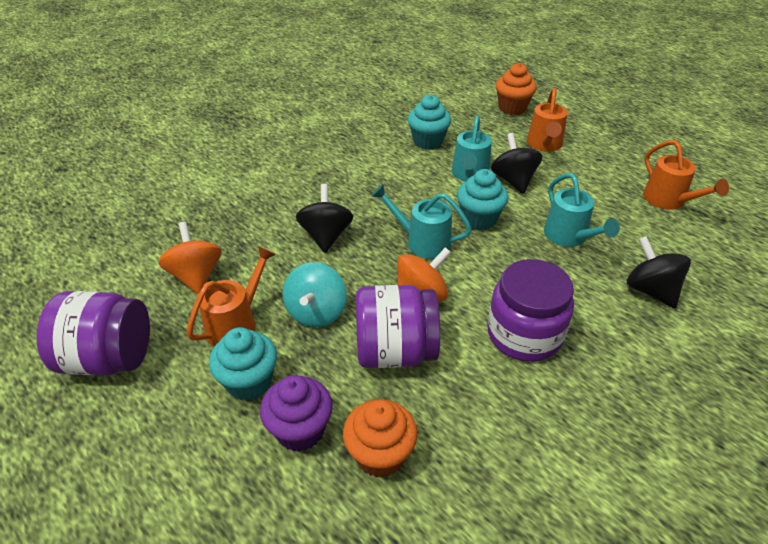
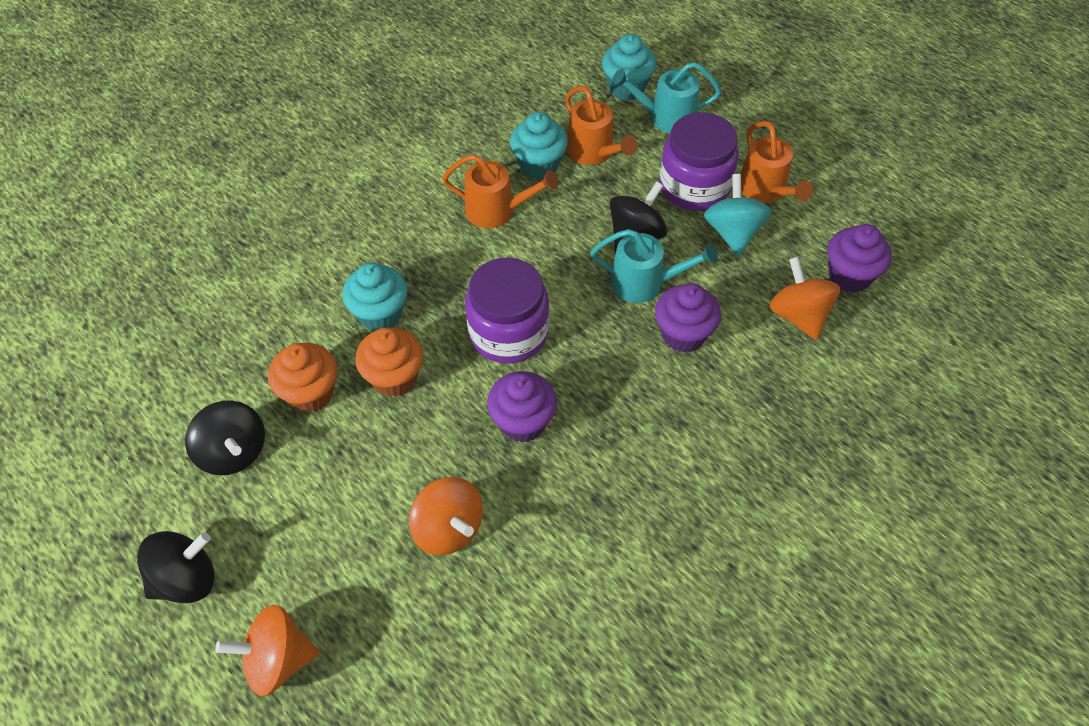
orange spinning top: [158,222,222,294] [397,247,451,302] = 2 -> [215,605,320,696] [409,477,483,555] [770,257,840,340] = 3
purple cupcake: [260,375,333,452] = 1 -> [487,371,557,442] [655,283,721,353] [827,224,892,293] = 3
purple jar: [37,291,150,375] [356,285,440,368] [487,259,574,362] = 3 -> [465,258,549,363] [659,112,739,211] = 2
turquoise watering can: [371,184,472,259] [452,116,492,182] [544,173,620,247] = 3 -> [590,229,718,303] [612,62,721,133] = 2

